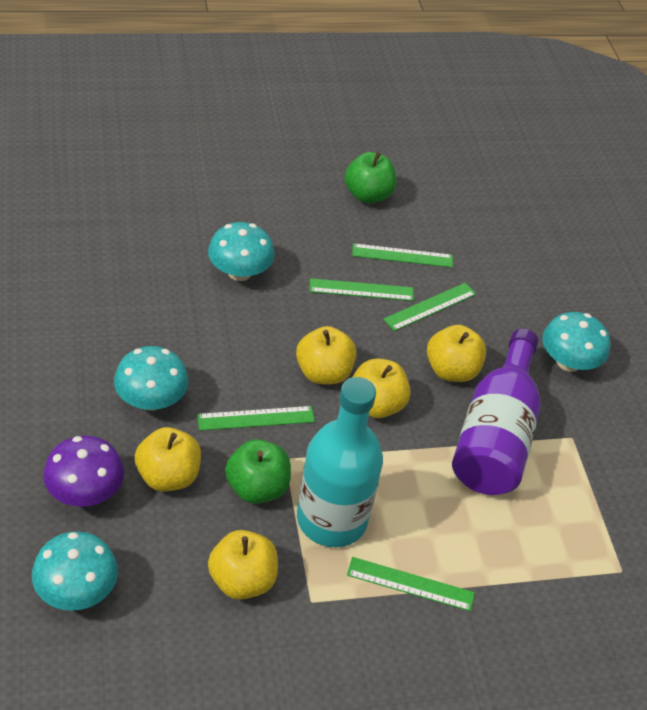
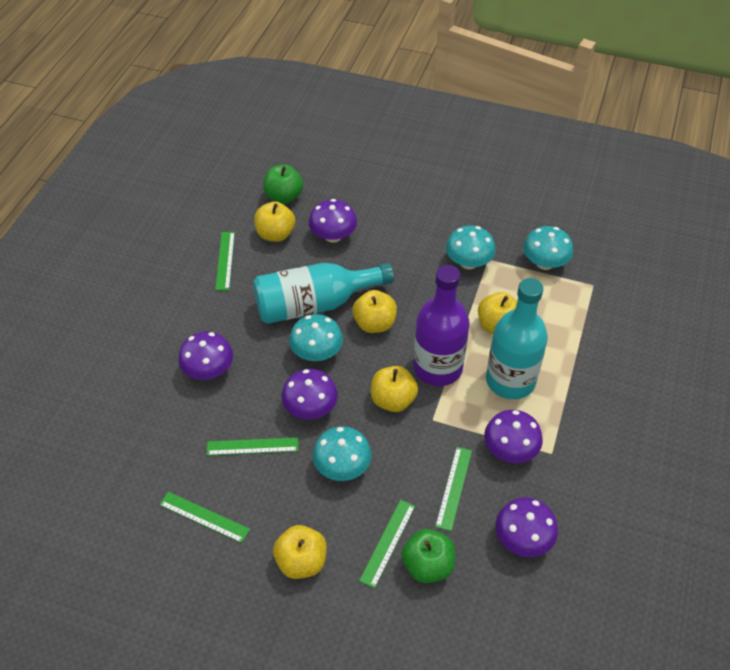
purple mushroom: [43,436,124,507] = 1 -> [178,332,233,380] [282,369,338,420] [309,199,357,243] [484,410,543,463] [496,497,558,557] = 5
turquoise bottle: [297,377,383,547] = 1 -> [253,263,394,324] [486,278,548,399] = 2

